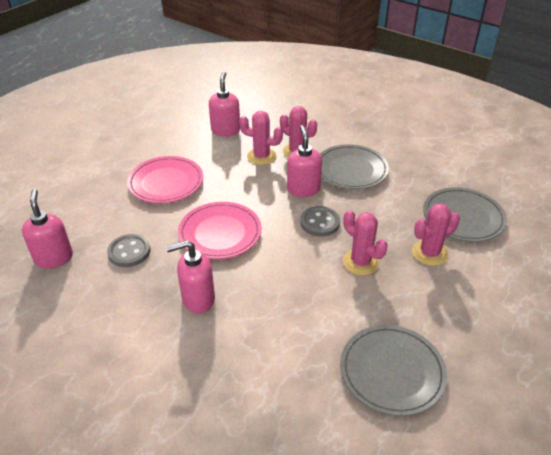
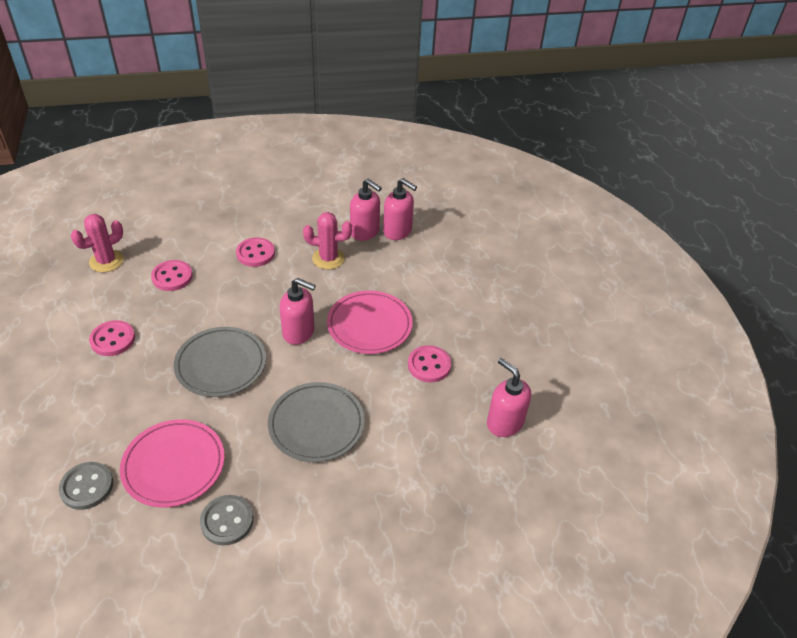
grey plate: [320,144,389,189] [340,325,447,416] [423,187,507,242] = 3 -> [174,327,266,397] [268,382,365,462] = 2
pink button: none = 0 -> [89,320,135,356] [151,260,193,291] [236,238,275,267] [408,345,451,382] = 4
pink cactus: [239,111,283,165] [280,106,317,158] [343,210,388,275] [412,203,460,266] = 4 -> [71,214,124,272] [303,212,352,269] = 2

